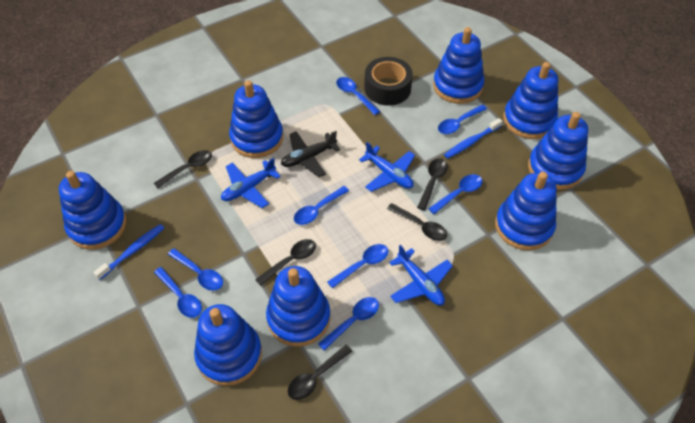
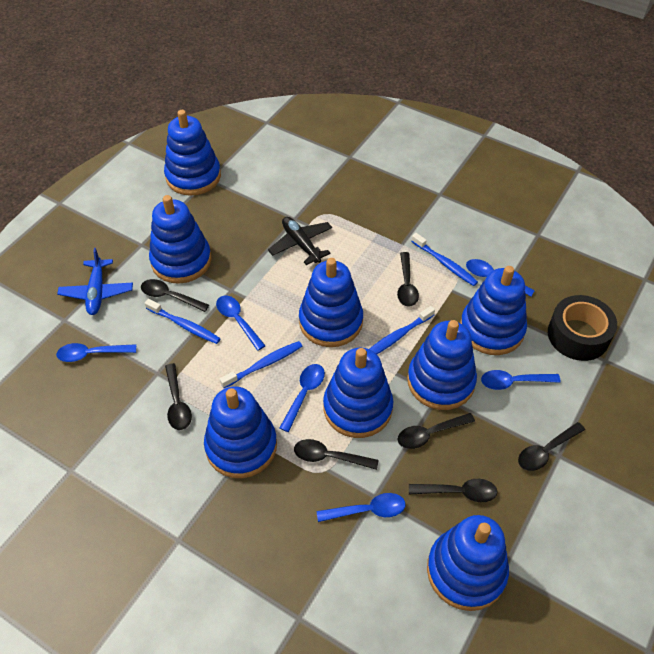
black spoon: [154,150,212,188] [255,239,316,286] [288,345,353,400] [387,203,447,241] [417,158,448,211] = 5 -> [141,279,209,312] [165,363,192,430] [294,439,379,470] [397,252,419,307] [397,413,475,449] [409,479,498,502] [518,422,585,471] = 7
blue plane: [221,158,281,208] [359,142,415,192] [389,245,453,305] = 3 -> [57,248,133,315] = 1
blue spoon: [154,267,202,318] [168,248,223,291] [294,186,349,225] [318,297,379,351] [327,244,388,289] [336,77,380,115] [428,174,482,214] [438,105,487,134] = 8 -> [56,343,136,362] [216,296,266,351] [279,364,325,432] [317,493,405,522] [466,259,535,296] [481,370,561,390] = 6
blue toothbrush: [93,224,164,280] [444,118,502,159] = 2 -> [145,299,221,344] [220,341,303,388] [370,306,435,354] [411,233,478,286] = 4

